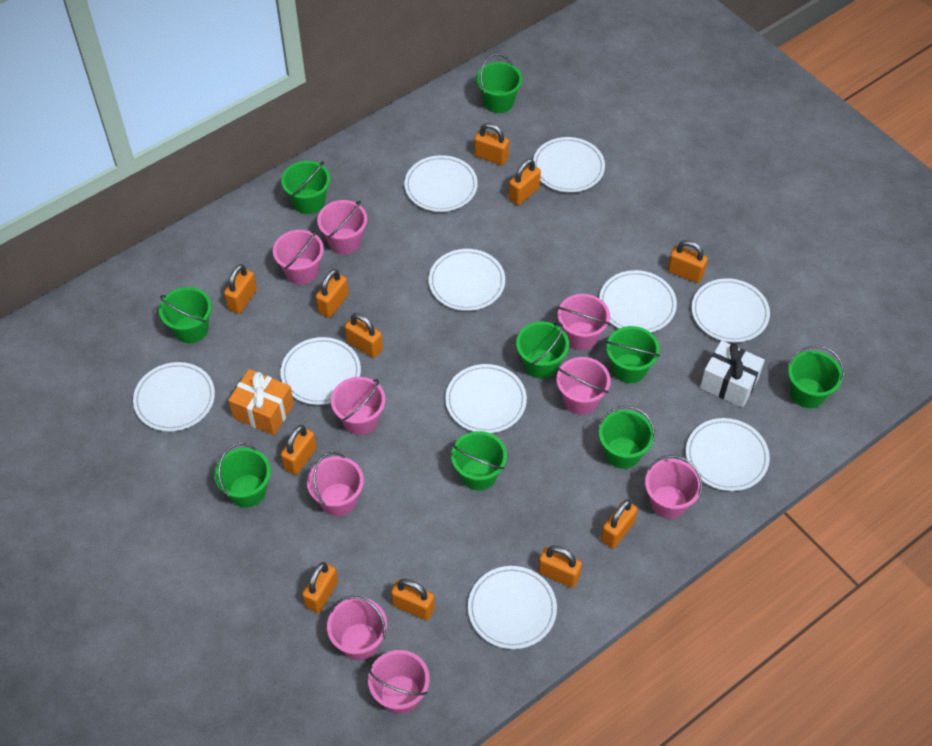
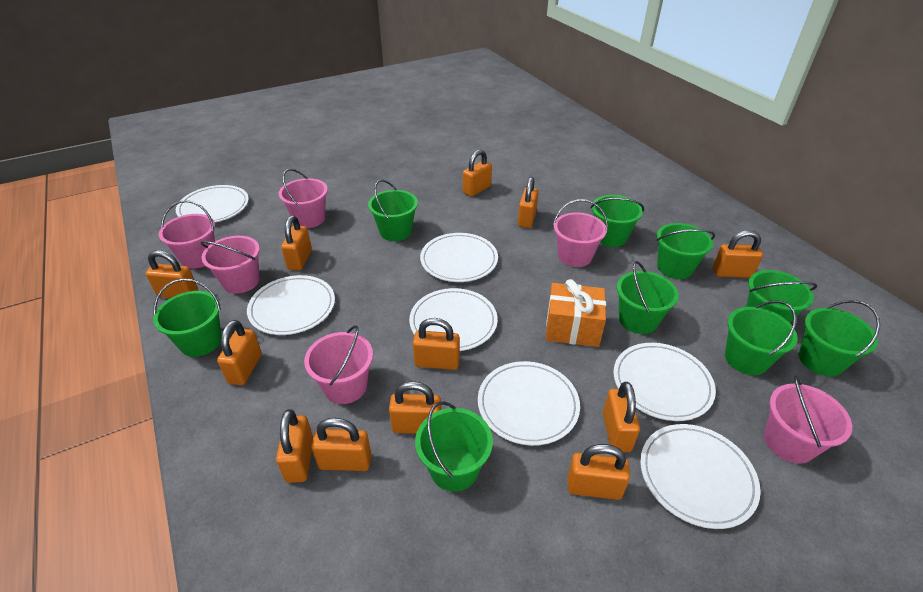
orange padlock: [224,264,257,313] [281,425,317,475] [302,562,338,613] [316,269,349,318] [345,313,383,358] [391,579,435,620] [474,123,509,166] [509,159,541,205] [538,546,582,588] [601,500,638,549] [667,240,708,283] = 11 -> [146,250,198,298] [217,320,262,385] [276,409,313,483] [281,215,312,270] [311,418,372,471] [389,381,441,434] [413,318,460,370] [463,149,492,197] [518,177,539,228] [568,444,630,500] [603,382,640,452] [713,230,763,278] = 12
pink bucket: [273,230,324,285] [307,452,364,516] [317,200,367,254] [327,596,387,660] [331,377,386,435] [368,650,430,714] [557,357,611,415] [558,294,610,350] [645,455,702,519] = 9 -> [159,200,215,269] [200,236,260,294] [278,169,328,228] [304,325,373,404] [553,199,608,267] [764,375,852,464] = 6
white gift: [700,340,765,408] = 1 -> none = 0
white plate: [133,362,215,432] [280,337,361,405] [404,155,478,212] [429,249,505,311] [445,364,527,433] [468,566,557,649] [533,137,605,192] [599,270,677,332] [686,418,770,491] [692,278,770,342] = 10 -> [176,185,249,223] [247,275,335,335] [409,288,498,351] [420,233,498,282] [478,361,580,446] [613,343,716,421] [640,424,761,529] = 7

